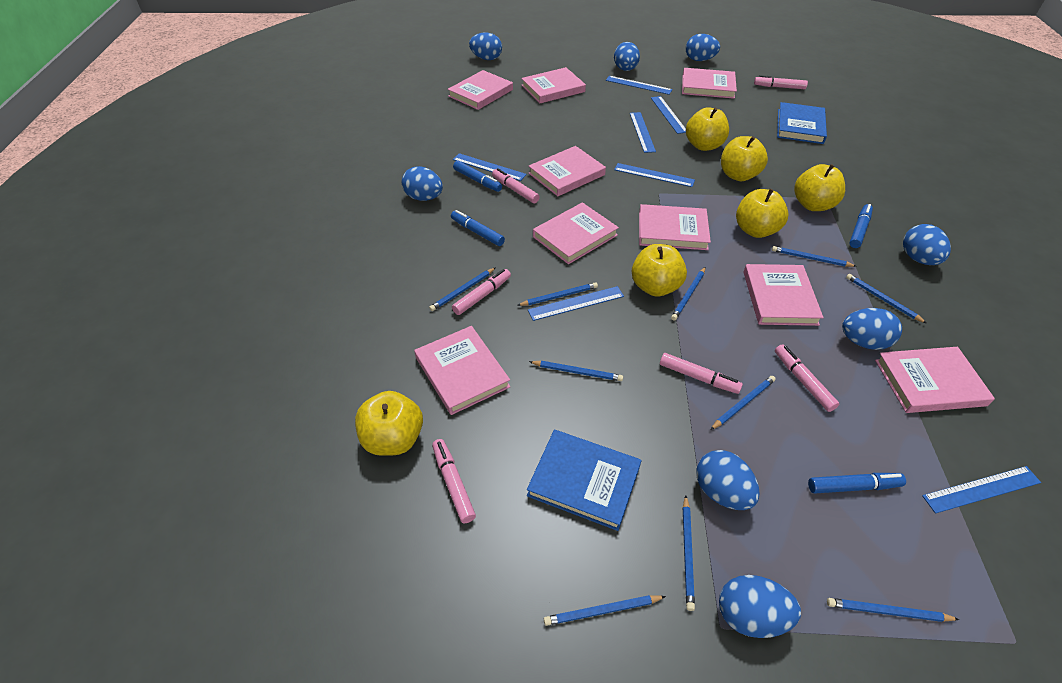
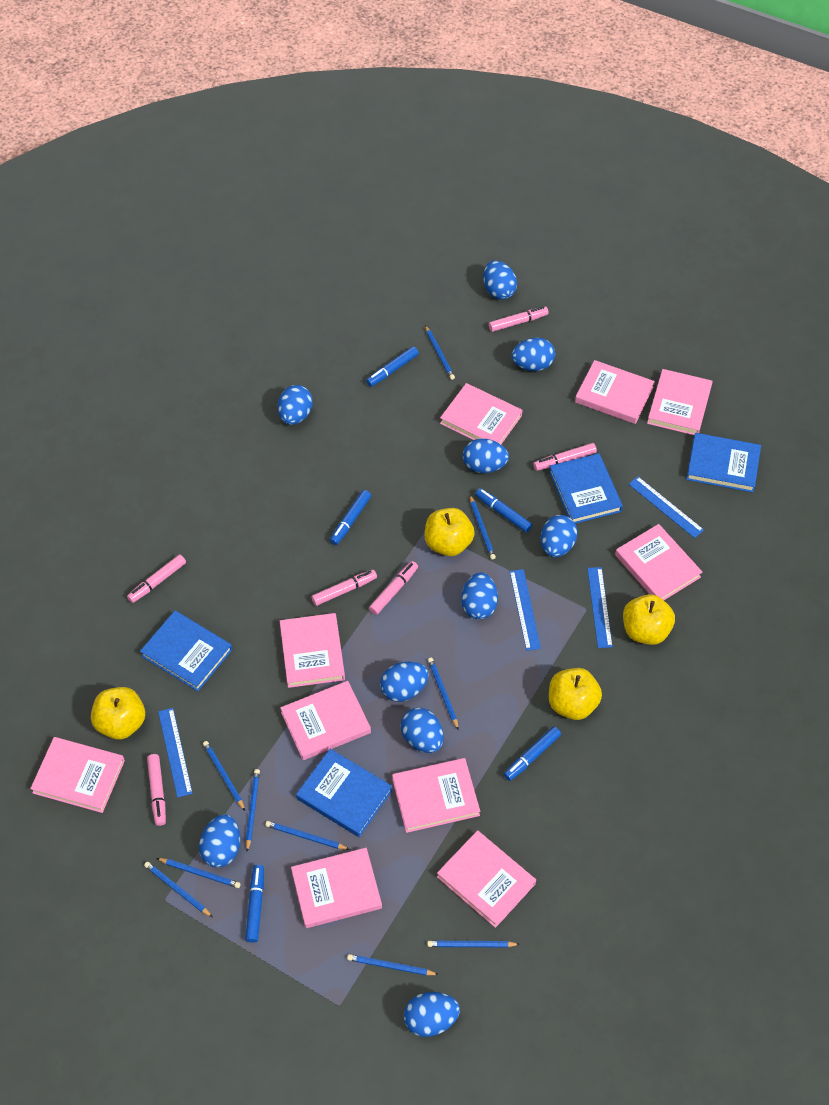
blue book: [527,430,642,531] [777,102,827,144] = 2 -> [140,611,232,691] [296,749,392,837] [549,453,623,524] [686,433,761,493] = 4
blue egg: [401,166,443,201] [469,33,502,60] [614,42,640,71] [686,34,720,61] [696,450,760,510] [719,575,801,638] [842,308,902,350] [903,224,951,265] = 8 -> [199,814,240,868] [278,385,313,425] [380,661,429,702] [401,708,444,753] [404,992,460,1037] [461,572,498,619] [463,439,509,473] [483,260,517,300] [511,338,555,371] [541,515,578,557] = 10
blue marker: [451,210,505,246] [453,161,502,192] [808,473,906,493] [849,204,873,248] = 4 -> [245,865,264,943] [330,490,371,545] [366,346,419,387] [475,488,532,533] [504,726,561,781] = 5
blue ruler: [453,153,527,181] [528,286,624,321] [606,76,673,95] [614,163,695,187] [630,112,656,153] [651,96,686,134] [922,466,1041,514] = 7 -> [158,708,193,798] [510,569,541,651] [587,567,613,648] [629,476,704,538] = 4
pink book: [414,326,511,415] [448,70,513,110] [521,67,586,103] [529,146,606,196] [533,202,619,264] [639,204,711,250] [682,68,737,99] [743,264,824,326] [875,347,995,413] = 9 -> [30,737,125,813] [280,613,345,688] [280,681,371,760] [291,848,382,928] [392,758,480,833] [437,830,536,928] [440,383,522,444] [575,360,655,424] [615,524,702,600] [647,369,713,435] = 10
yellow apple: [355,391,423,456] [632,244,687,297] [686,107,729,151] [721,136,768,181] [736,189,788,238] [794,164,845,211] = 6 -> [91,687,145,740] [425,508,475,556] [549,668,602,720] [623,594,675,645] = 4

